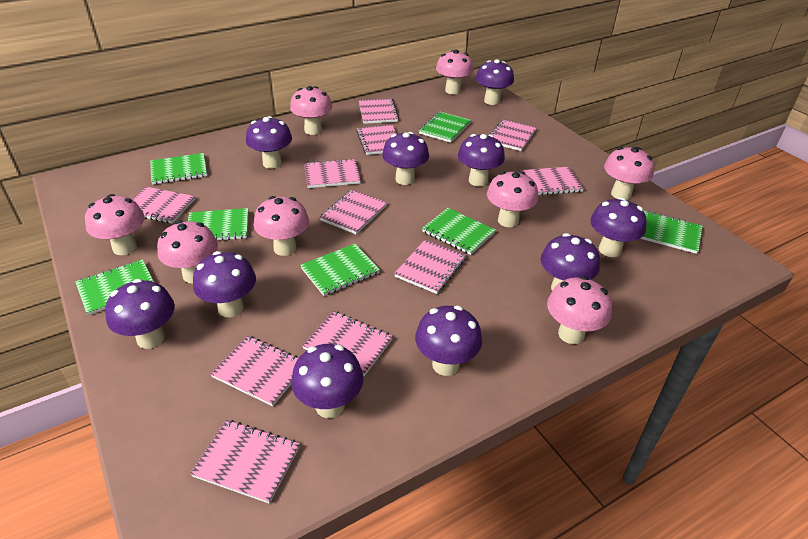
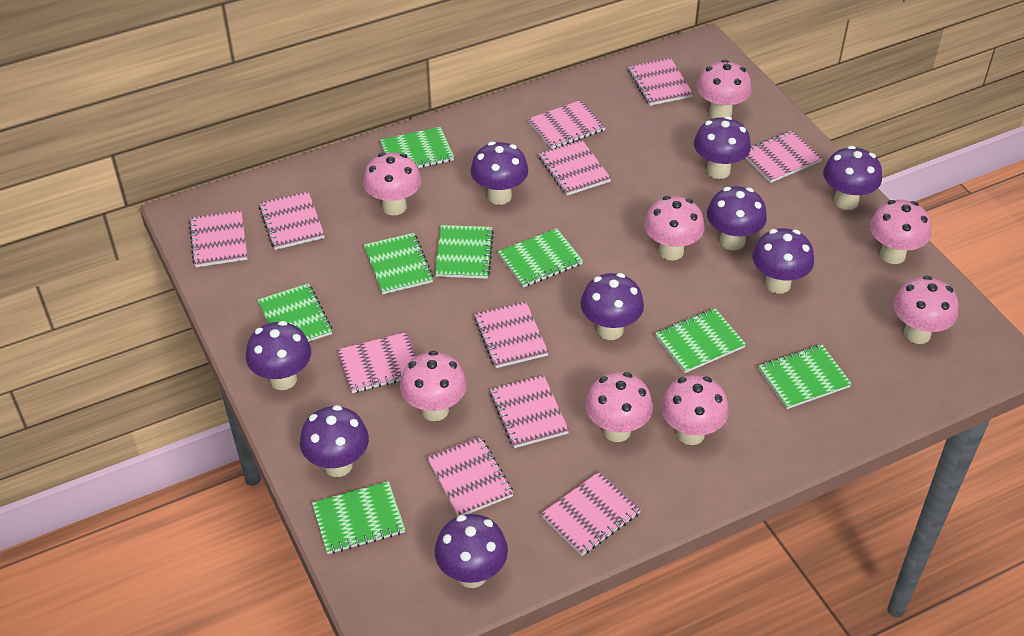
green notebook: [75,259,154,315] [150,153,207,184] [188,208,248,241] [300,244,380,296] [419,112,471,143] [422,208,496,255] [640,211,703,254] = 7 -> [258,283,332,342] [312,481,405,554] [364,233,433,294] [380,127,454,168] [435,225,494,279] [498,228,583,287] [655,308,746,373] [759,344,852,409] = 8
purple mushroom: [105,279,175,349] [193,251,256,318] [246,116,292,169] [291,344,363,418] [382,132,429,185] [415,306,482,376] [458,134,505,186] [476,59,514,105] [541,233,600,291] [590,197,647,257] = 10 -> [246,321,311,390] [300,405,369,477] [434,514,508,588] [471,142,528,205] [581,273,644,340] [694,116,751,179] [707,186,767,250] [752,228,814,294] [823,146,882,210] = 9

